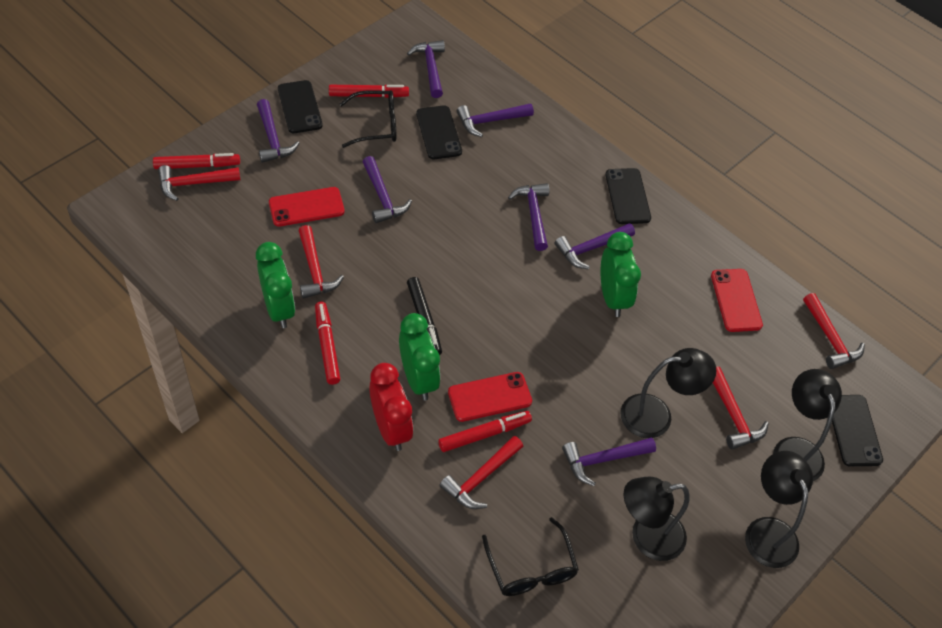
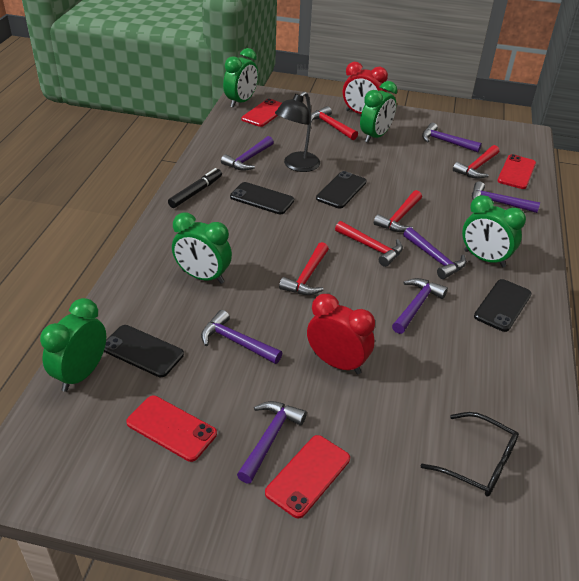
black glasses: [340,90,396,148] [482,517,579,596] = 2 -> [421,412,519,497] = 1
black lamp: [620,348,716,438] [624,477,689,561] [745,451,813,568] [773,369,842,481] = 4 -> [275,92,320,172] = 1
green clock: [256,242,295,328] [399,313,440,401] [601,232,641,317] = 3 -> [40,298,106,392] [172,213,232,284] [223,48,258,108] [360,81,397,143] [462,195,526,267] = 5
red clock: [369,363,413,451] = 1 -> [307,294,375,374] [343,62,388,114] = 2
red marker: [153,153,240,169] [315,301,340,385] [329,85,409,98] [438,411,532,452] = 4 -> none = 0
red phone: [269,187,345,227] [448,372,532,422] [711,269,763,332] = 3 -> [126,396,217,462] [241,99,282,127] [265,435,350,518] [498,154,536,189] = 4

